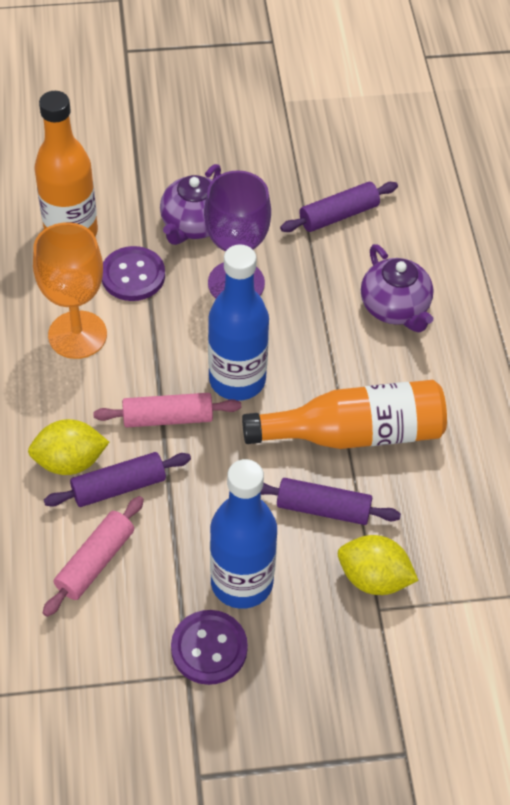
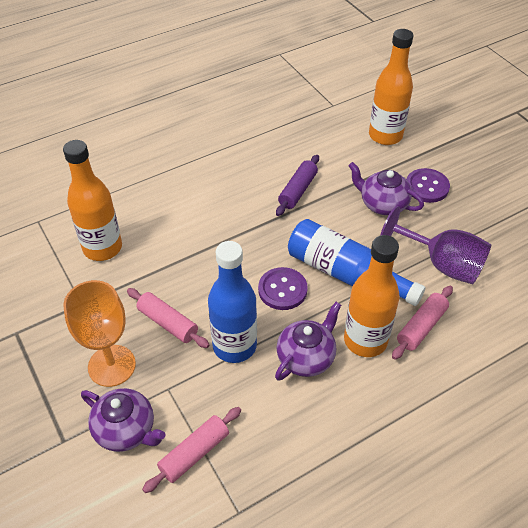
orange bottle: [35,91,98,236] [242,380,447,449] = 2 -> [63,140,122,261] [344,235,400,357] [369,29,413,145] = 3
pink rolling pin: [43,496,144,617] [93,393,241,428] = 2 -> [127,288,209,348] [142,407,241,493] [392,286,453,360] = 3
purple rolling pin: [44,452,191,507] [261,478,401,525] [280,182,398,232] = 3 -> [276,155,319,216] = 1
purple teapot: [160,164,221,245] [361,244,434,332] = 2 -> [81,388,166,452] [275,302,341,381] [348,162,424,215] = 3
yellow lemon: [28,419,109,475] [338,535,419,595] = 2 -> none = 0

